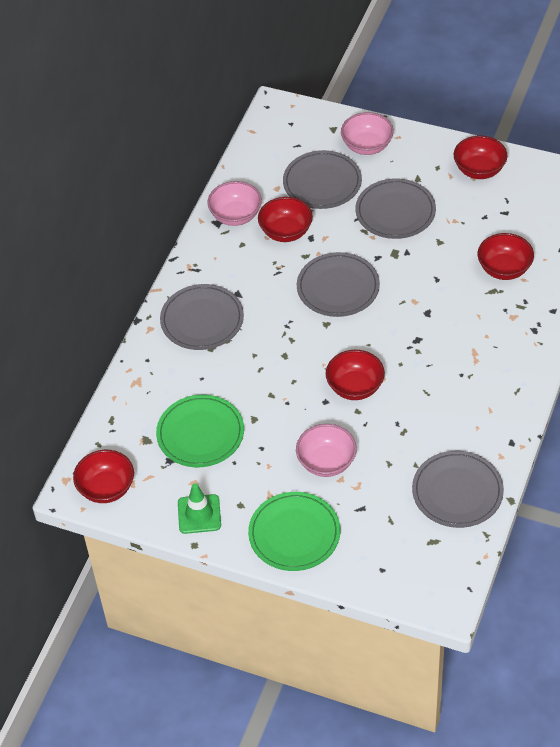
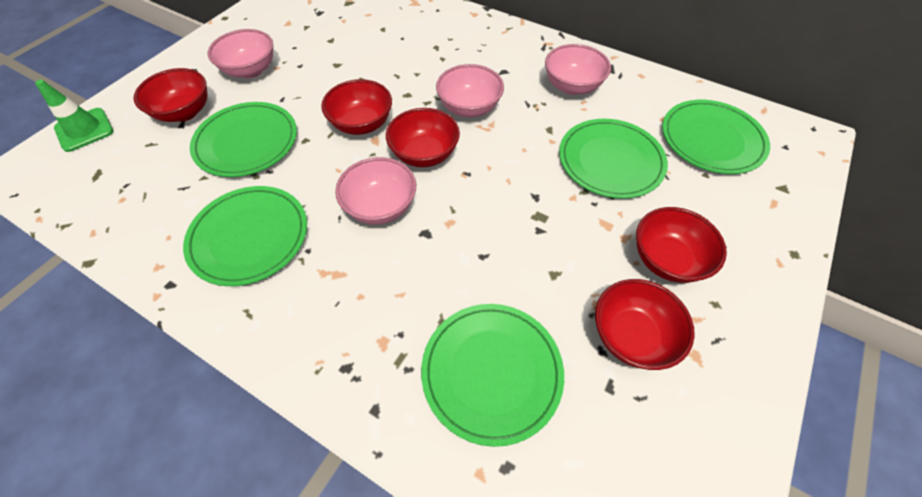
green plate: [156,395,244,467] [248,492,340,571] = 2 -> [183,186,307,286] [190,102,297,177] [421,304,564,447] [559,119,668,199] [662,100,770,174] = 5
grey plate: [160,284,244,350] [283,150,362,209] [297,252,380,317] [356,178,436,239] [412,451,504,528] = 5 -> none = 0
pink bowl: [207,181,262,226] [296,424,357,477] [341,112,394,155] = 3 -> [208,29,273,78] [335,157,416,225] [436,64,504,117] [545,44,611,95] = 4

